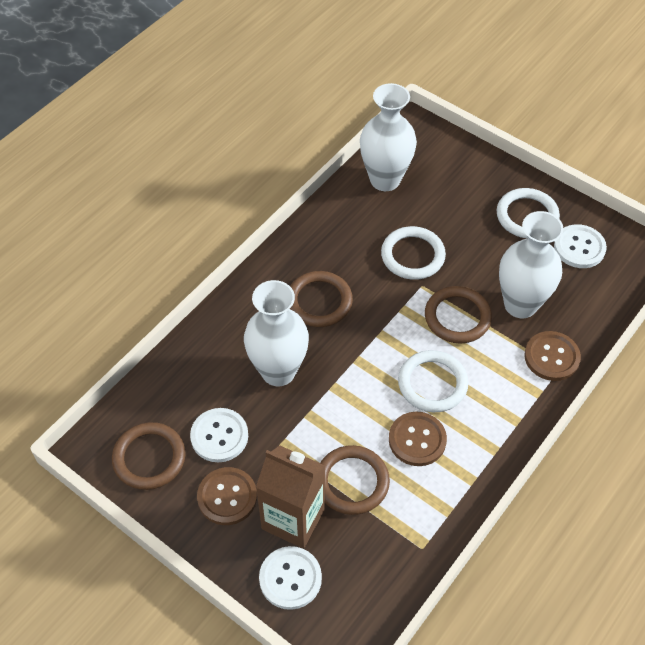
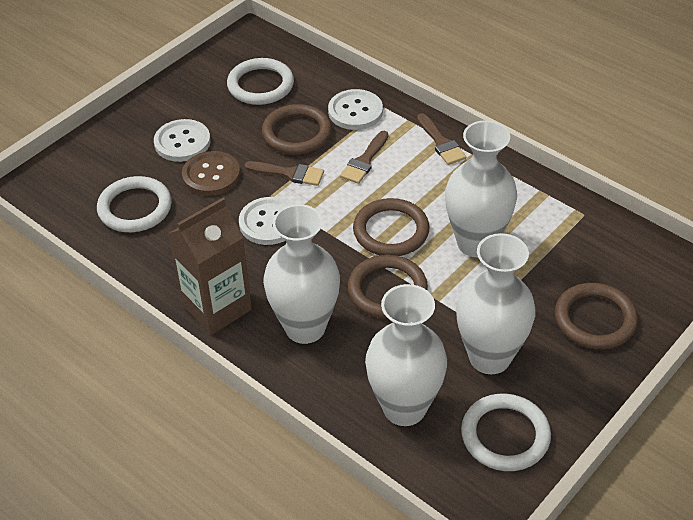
brown brush: none = 0 -> [245,161,324,186] [340,131,389,184] [417,113,466,165] = 3
brown button: [197,467,257,525] [389,412,447,466] [524,331,581,381] = 3 -> [182,151,240,196] = 1
white vase: [244,280,309,386] [360,83,417,191] [499,211,563,318] = 3 -> [263,204,340,344] [365,284,447,426] [445,120,517,257] [456,233,536,374] = 4

